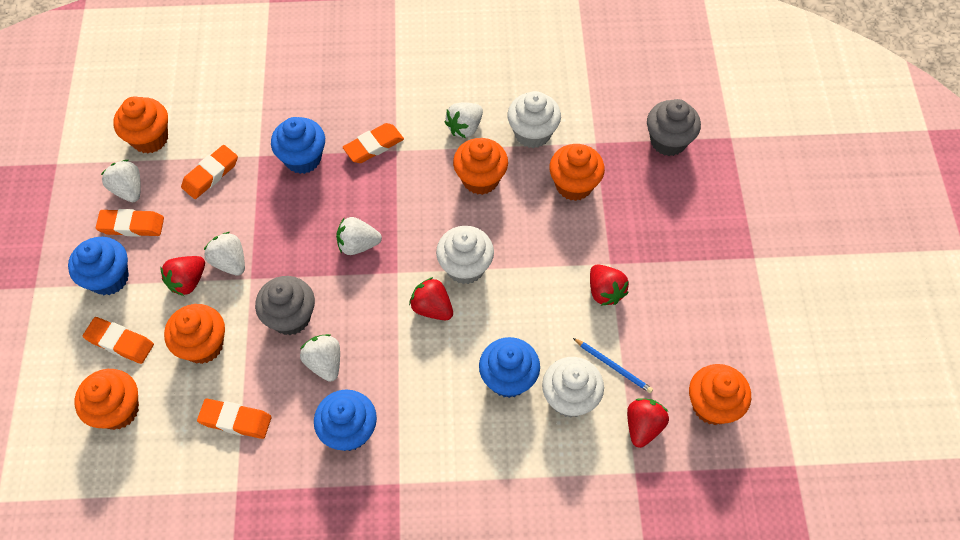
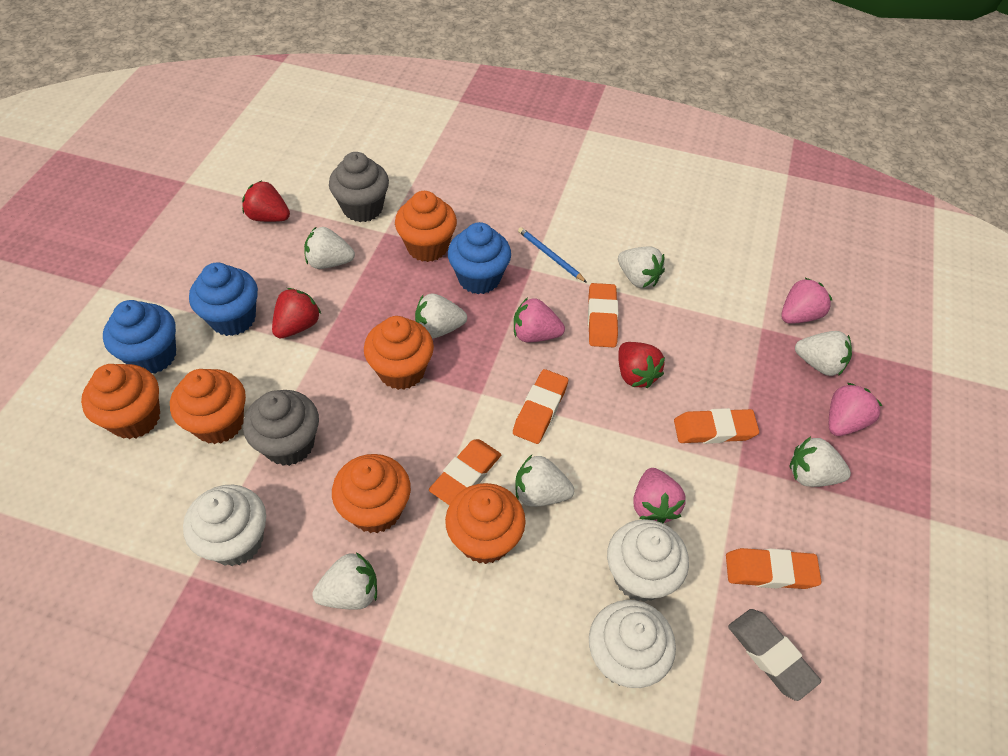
blue cupcake: [68,237,129,295] [271,117,325,174] [314,390,377,451] [479,337,540,398] = 4 -> [103,300,176,374] [189,262,258,336] [448,222,511,294] = 3
grey eraser: none = 0 -> [728,609,821,701] = 1
pink strawberry: none = 0 -> [514,298,565,343] [633,468,686,523] [781,278,832,324] [829,383,882,436] = 4
red strawberry: [161,256,205,296] [409,277,453,320] [590,264,629,306] [627,398,669,448] = 4 -> [242,181,290,222] [272,288,321,338] [618,342,665,388] = 3
white strawberry: [101,160,141,202] [204,232,245,276] [300,334,340,382] [336,217,382,255] [444,103,483,138] = 5 -> [304,226,355,269] [312,552,377,610] [415,293,467,338] [516,455,574,507] [618,246,665,288] [790,436,851,487] [795,331,852,376] = 7

